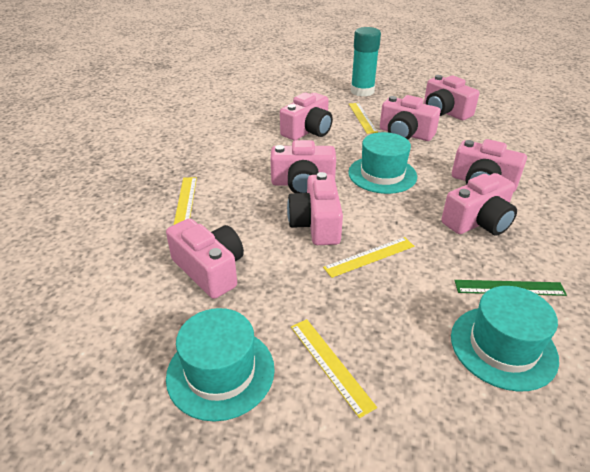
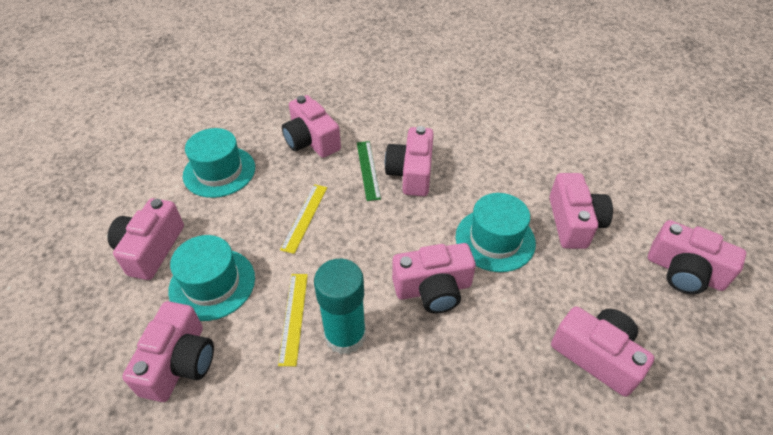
yellow ruler: [174,177,197,225] [291,319,377,418] [323,237,414,278] [349,103,378,134] = 4 -> [278,274,308,366] [280,184,327,254] = 2

